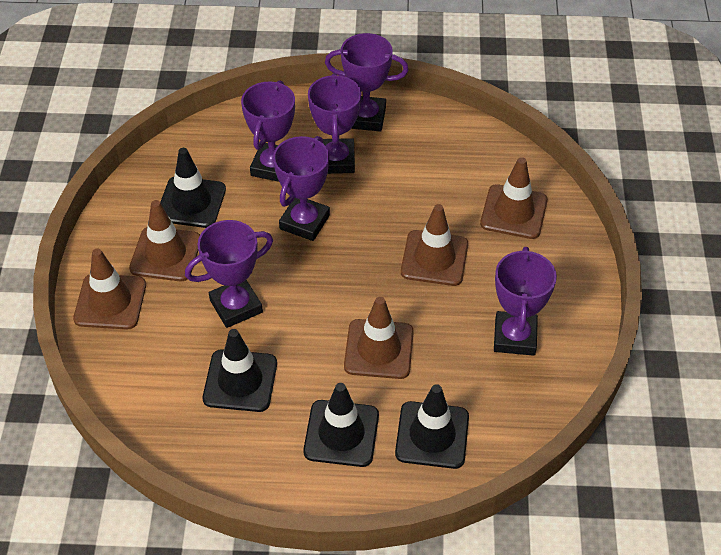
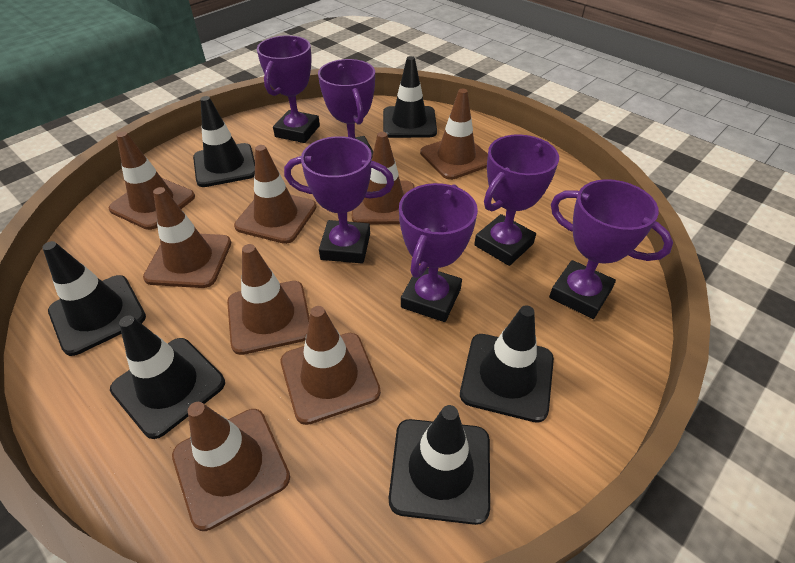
black traffic cone: [160,148,226,228] [203,329,277,412] [303,383,379,467] [395,384,469,469] = 4 -> [42,241,146,356] [110,315,225,439] [193,96,255,187] [383,56,437,138] [389,405,490,525] [460,305,554,423] = 6
brown traffic cone: [73,248,146,330] [129,200,200,281] [344,297,414,379] [401,204,468,286] [480,157,548,239] = 5 -> [108,132,195,230] [143,187,231,288] [172,402,290,531] [227,244,309,355] [234,145,316,244] [281,306,381,425] [352,132,415,224] [420,89,488,180] = 8

